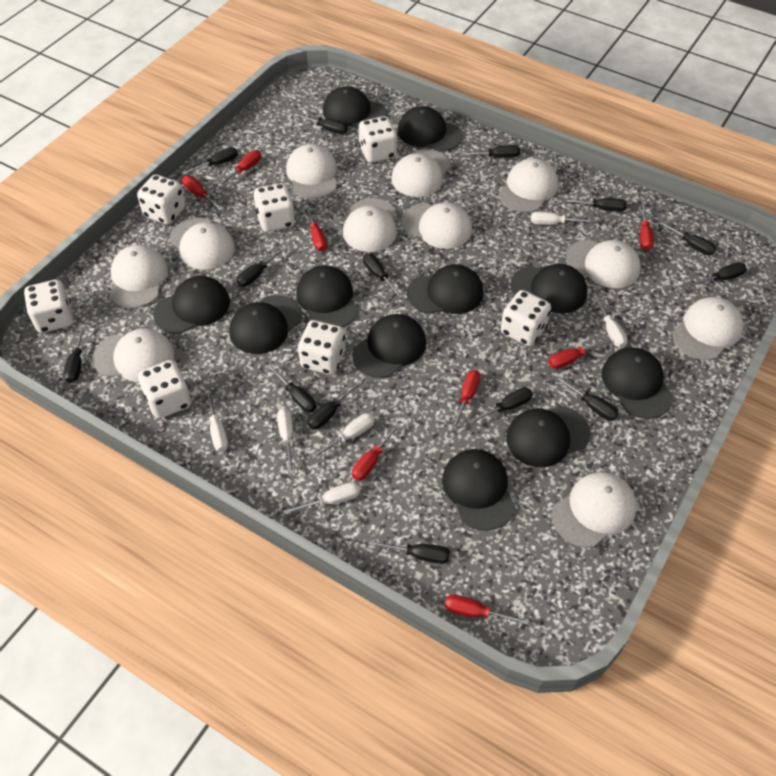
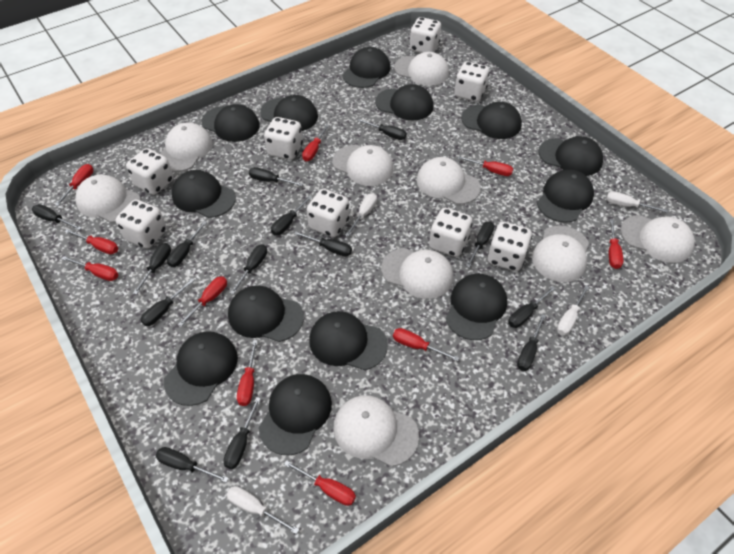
black cap: [153,276,230,334] [229,295,302,354] [296,265,358,327] [323,86,387,127] [352,314,426,378] [397,106,462,152] [407,264,484,314] [442,449,516,531] [506,406,590,467] [511,264,587,314] [602,347,674,419] = 11 -> [164,331,238,406] [172,170,236,218] [202,104,260,142] [228,286,304,342] [259,374,332,455] [260,95,318,131] [309,311,388,370] [342,47,391,88] [375,84,433,121] [446,274,507,340] [461,102,522,139] [537,169,594,223] [538,136,603,176] = 13
red screwdriver: [182,175,223,211] [217,150,261,187] [304,205,327,251] [352,423,400,481] [445,594,529,625] [452,370,481,430] [548,338,611,369] [640,203,654,251] = 8 -> [55,164,93,206] [62,256,118,281] [65,229,118,254] [178,276,227,326] [237,340,258,406] [284,460,356,506] [302,124,329,161] [393,328,459,361] [458,156,513,176] [609,219,623,269] = 10
white cap: [92,329,175,382] [110,245,168,308] [170,218,235,270] [286,144,337,199] [343,198,397,252] [391,149,451,197] [401,202,472,249] [499,158,558,213] [552,472,637,548] [566,240,641,288] [673,297,744,360] = 11 -> [75,174,141,223] [160,123,212,172] [333,145,394,186] [333,395,419,467] [381,248,453,299] [394,52,449,86] [417,157,481,204] [532,226,589,282] [620,215,695,263] = 9
white dice: [24,280,73,333] [137,174,186,225] [138,360,191,418] [254,183,296,232] [298,320,346,375] [359,116,398,163] [501,290,551,346] = 7 -> [116,199,166,249] [126,148,173,195] [264,117,303,160] [307,189,349,237] [409,17,441,53] [429,208,473,257] [454,62,490,102] [487,222,532,271] = 8
white screwdriver: [205,390,228,452] [277,408,294,474] [284,482,360,515] [311,413,375,459] [531,211,595,225] [592,294,627,348] = 6 -> [226,486,299,534] [345,193,377,236] [557,285,589,336] [606,191,668,213] = 4

